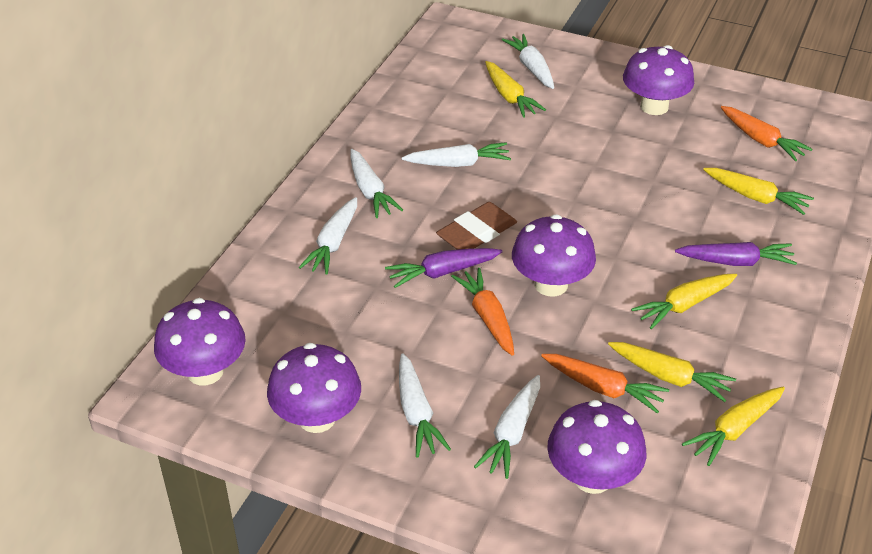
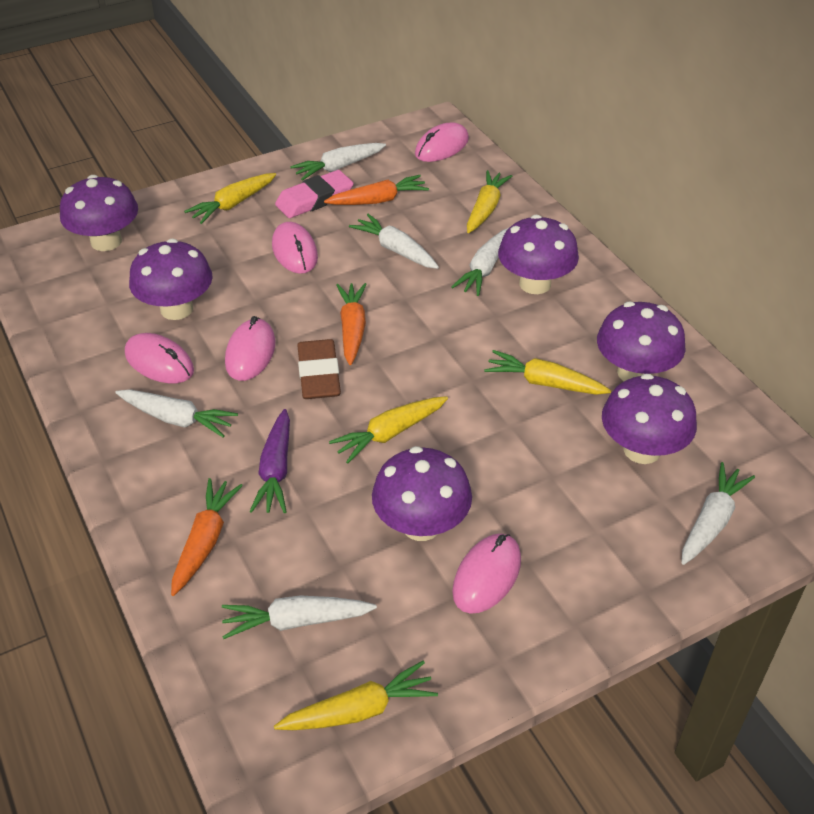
pink eraser: none = 0 -> [275,170,354,218] = 1
pink mouse: none = 0 -> [125,333,194,383] [225,316,275,381] [272,222,318,274] [415,122,469,162] [452,534,521,614] = 5
purple carrot: [385,248,503,288] [675,242,797,266] = 2 -> [250,409,290,513] = 1
purple mushroom: [154,298,246,385] [267,343,361,433] [512,214,596,297] [547,400,647,494] [623,45,694,115] = 5 -> [60,175,138,251] [129,239,213,320] [372,446,472,541] [498,215,579,294] [597,301,685,381] [602,374,697,464] = 6

